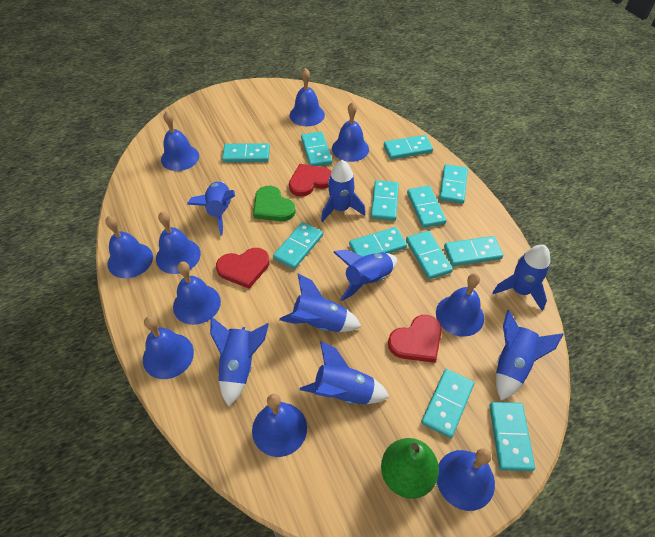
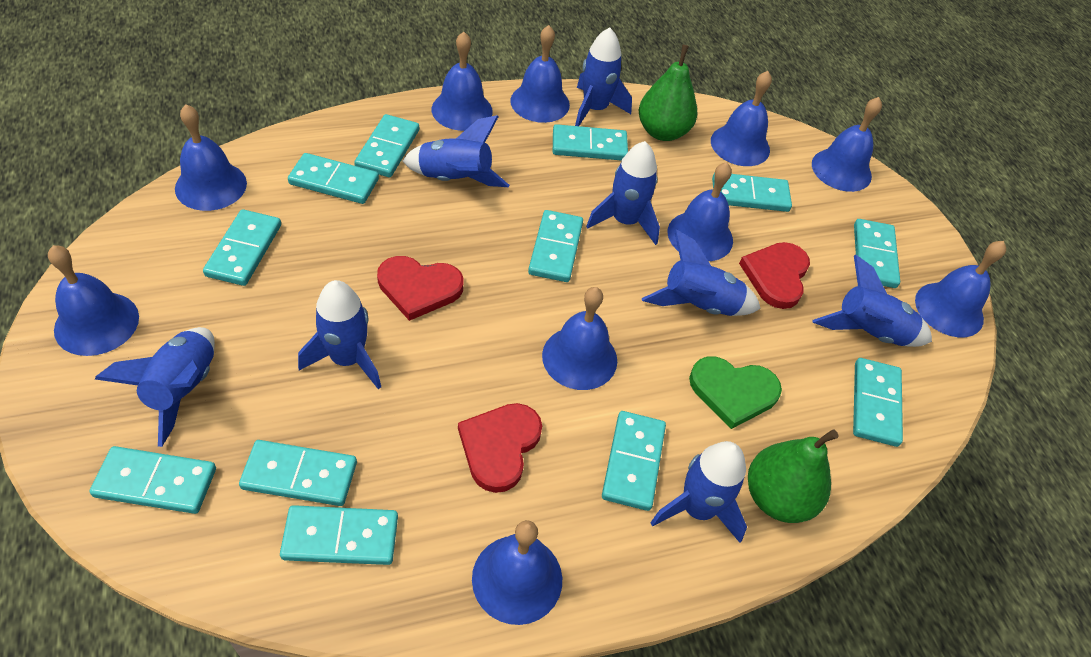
green pear: [381,438,439,499] = 1 -> [639,45,698,141] [748,429,839,523] = 2

